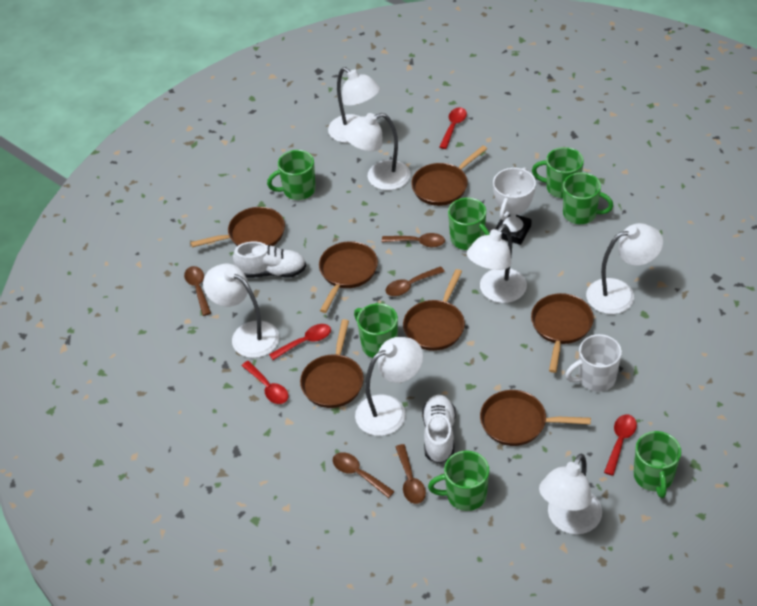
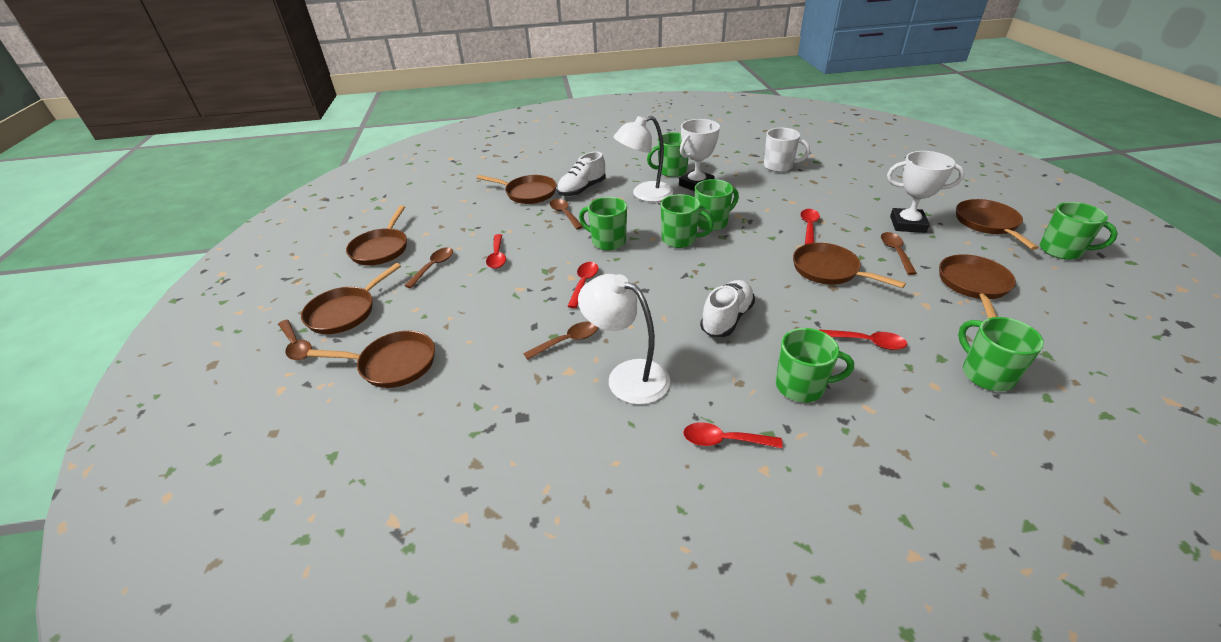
red spoon: [241,361,288,404] [269,324,331,360] [439,107,467,149] [604,414,637,476] = 4 -> [486,234,506,269] [568,262,599,308] [683,422,783,448] [800,209,820,245] [819,329,907,350] = 5
white lamp: [203,264,279,358] [328,67,380,143] [343,113,410,190] [355,337,423,436] [467,224,527,303] [539,453,602,534] [586,223,663,314] = 7 -> [578,274,670,405] [614,116,673,202] = 2
white trophy: [493,167,536,245] = 1 -> [679,119,720,191] [887,151,965,233] = 2

